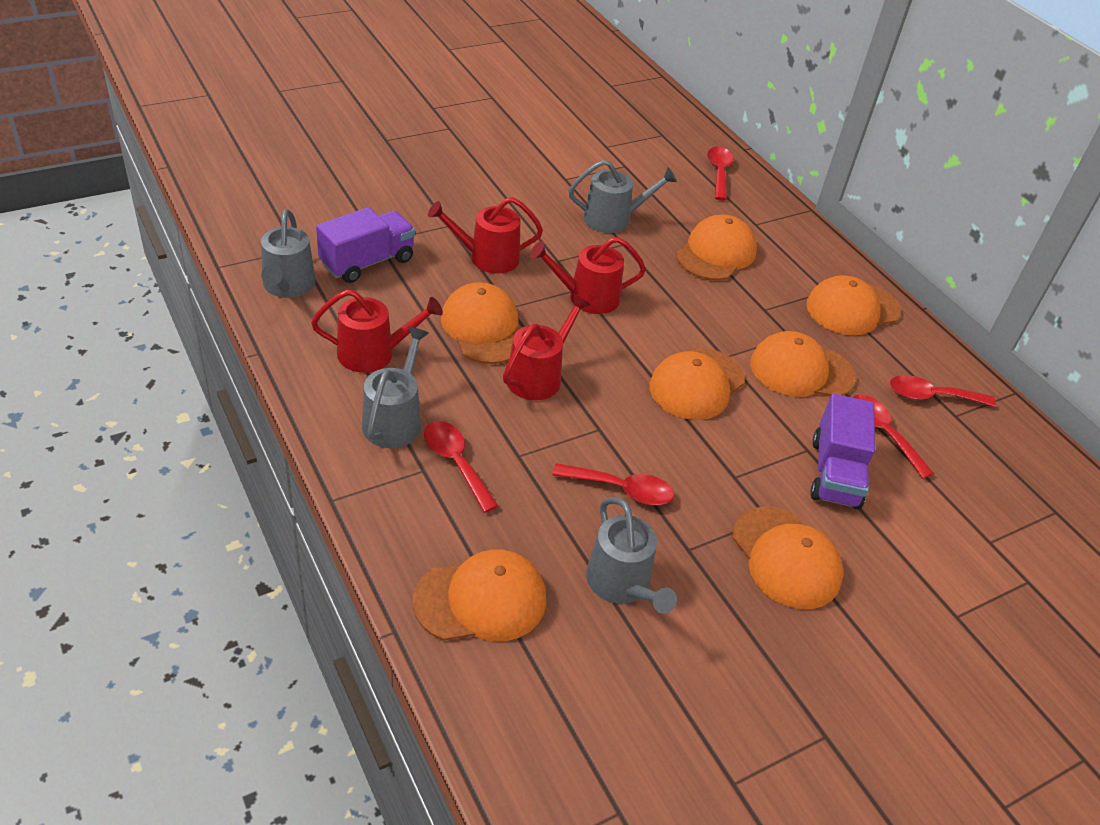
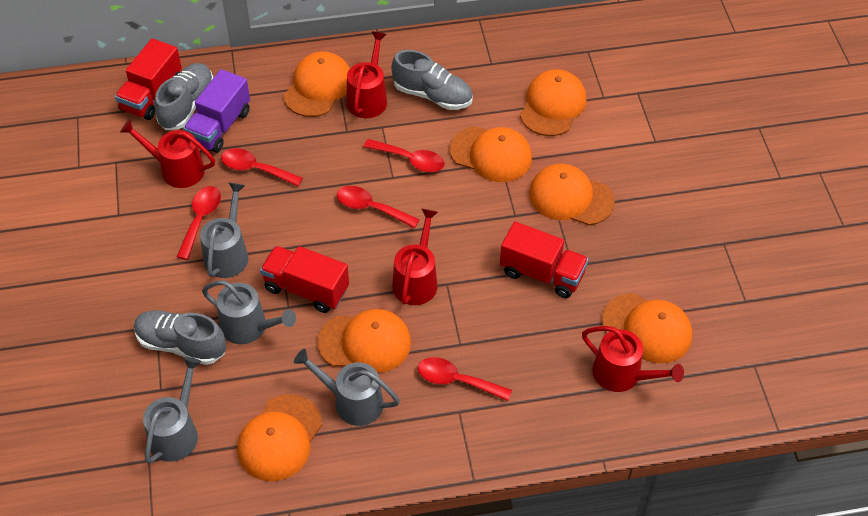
grey shoe: none = 0 -> [134,310,226,365] [155,63,213,130] [391,50,473,110] = 3
purple truck: [316,207,415,283] [811,394,875,509] = 2 -> [183,69,250,153] = 1
red truck: none = 0 -> [115,39,182,120] [260,246,349,313] [500,222,588,298] = 3

